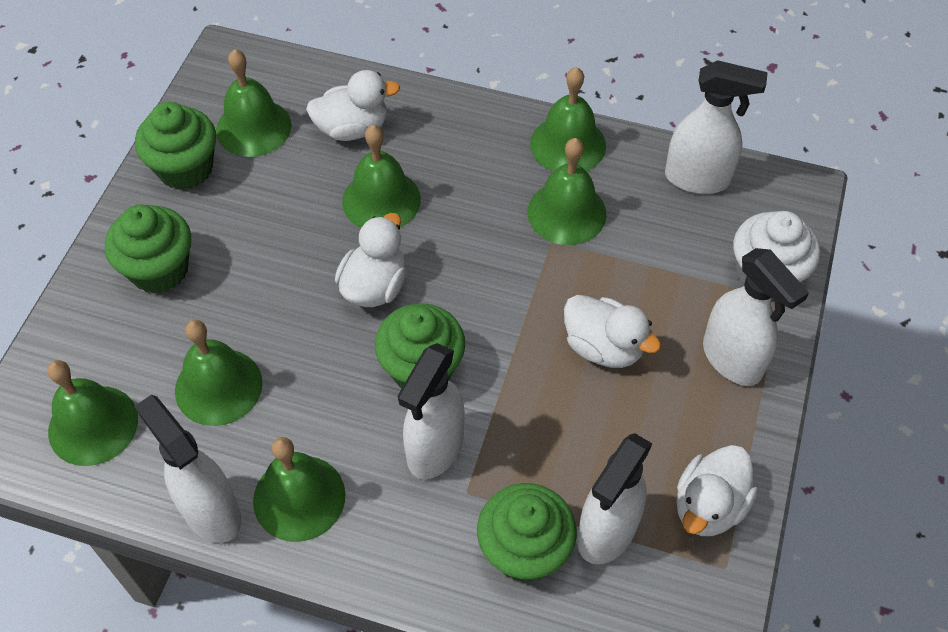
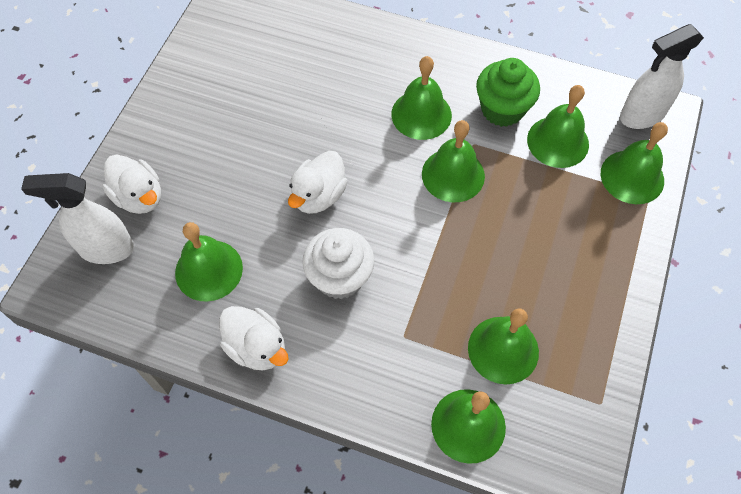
green cupcake: [105,204,191,293] [135,102,216,190] [375,303,465,388] [477,483,577,582] = 4 -> [476,58,540,127] = 1
white duck: [306,70,400,141] [335,213,406,307] [564,295,661,368] [676,445,758,536] = 4 -> [103,154,161,214] [219,306,289,370] [288,151,348,214] = 3
white spray bottle: [134,395,241,543] [398,343,465,479] [577,433,652,564] [665,60,768,194] [703,248,809,386] = 5 -> [21,173,134,264] [620,24,704,129] = 2

